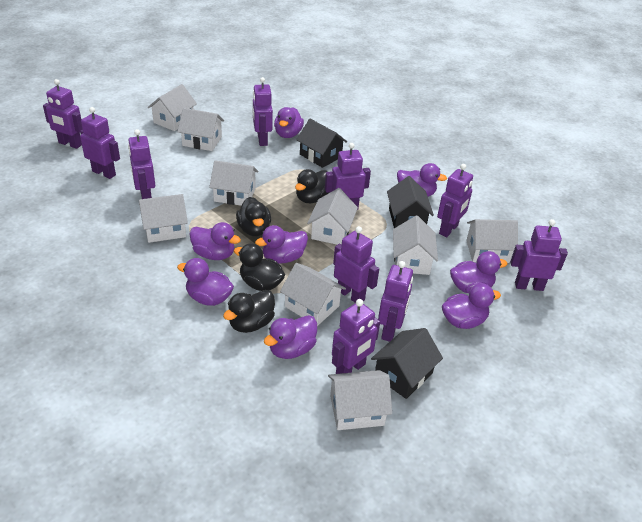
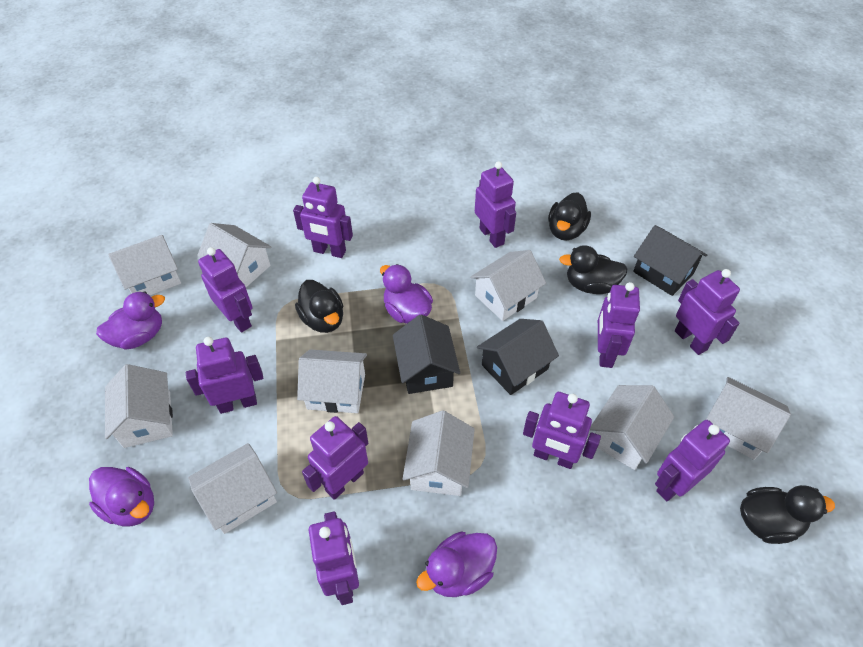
purple duck: [177,258,234,306] [189,222,241,260] [255,225,308,264] [264,315,317,359] [274,107,304,138] [397,163,447,197] [442,283,501,329] [450,251,508,293] = 8 -> [89,467,154,526] [96,292,165,350] [380,264,433,324] [416,532,497,597] = 4

